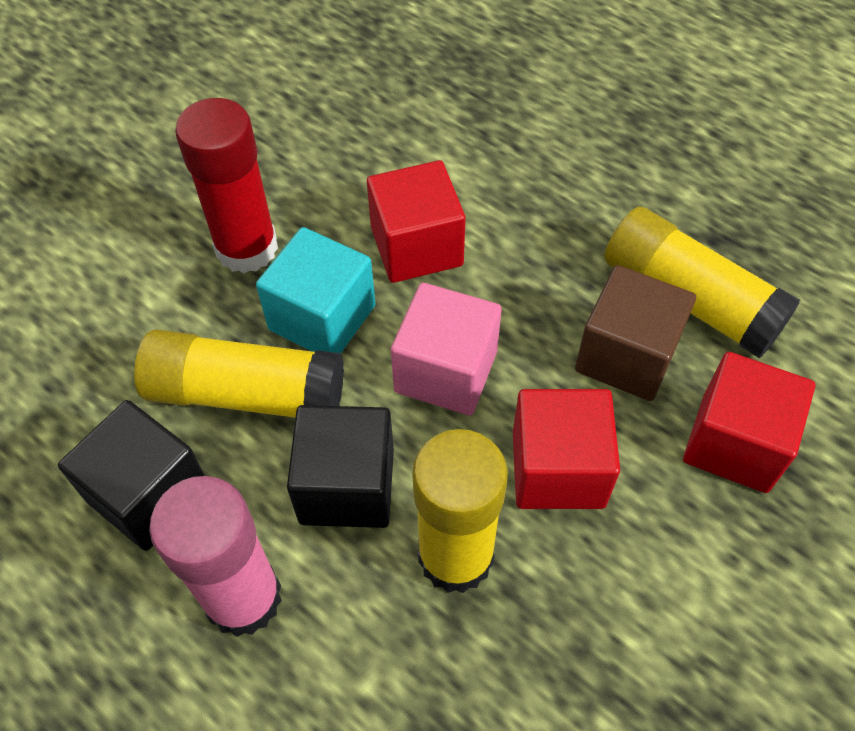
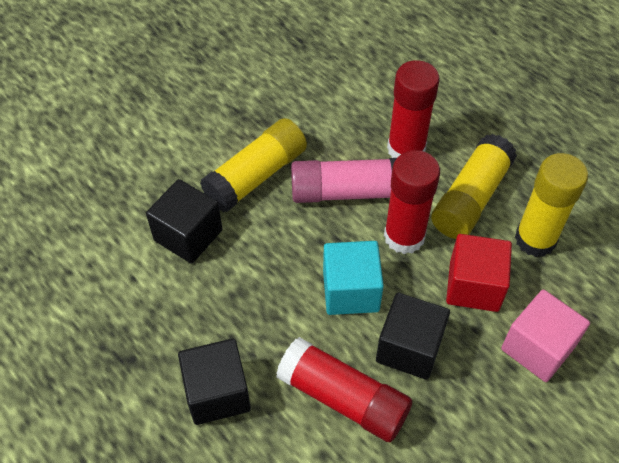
black cube: [58,400,205,551] [287,405,394,528] = 2 -> [146,179,222,264] [178,339,251,425] [376,293,450,380] = 3
brown cube: [575,265,696,401] = 1 -> none = 0
red cube: [367,160,466,283] [513,389,620,509] [683,352,815,493] = 3 -> [446,234,512,312] = 1
red glue stick: [175,98,278,273] = 1 -> [276,337,412,442] [384,150,440,254] [387,60,440,158] = 3

